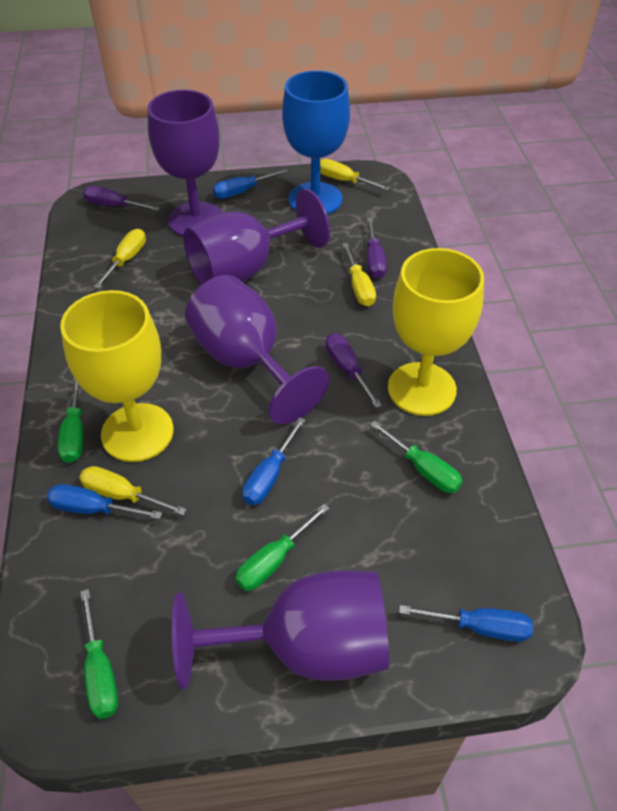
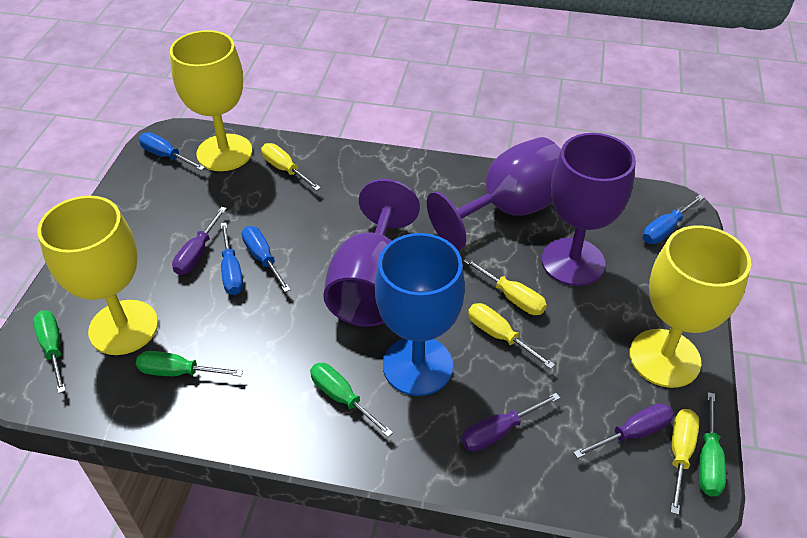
purple goblet: [148,90,223,237] [172,570,389,689] [184,189,330,285] [185,275,329,424] = 4 -> [323,179,420,326] [427,137,561,250] [542,133,636,286] = 3
yellow goblet: [60,290,174,462] [388,248,484,416] = 2 -> [37,196,158,355] [170,30,253,171] [630,225,751,388] = 3

